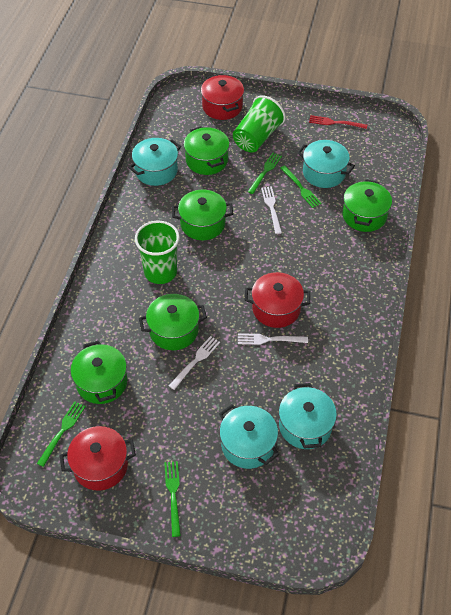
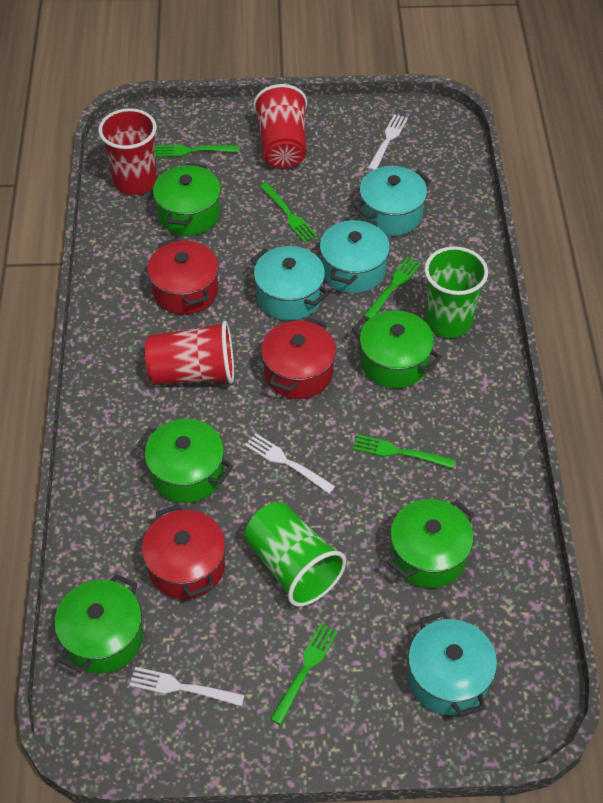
green fork: [37,401,86,467] [164,461,181,537] [248,153,282,194] [280,165,322,208] = 4 -> [154,145,239,157] [260,183,317,243] [270,623,338,725] [353,434,455,468] [364,257,421,318] = 5
red cup: none = 0 -> [98,108,157,195] [145,321,234,384] [253,84,307,168] = 3
red fork: [309,115,367,129] = 1 -> none = 0

